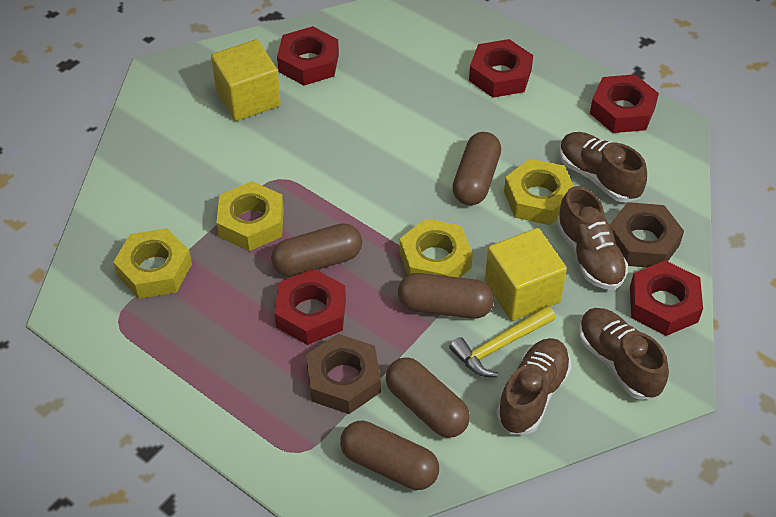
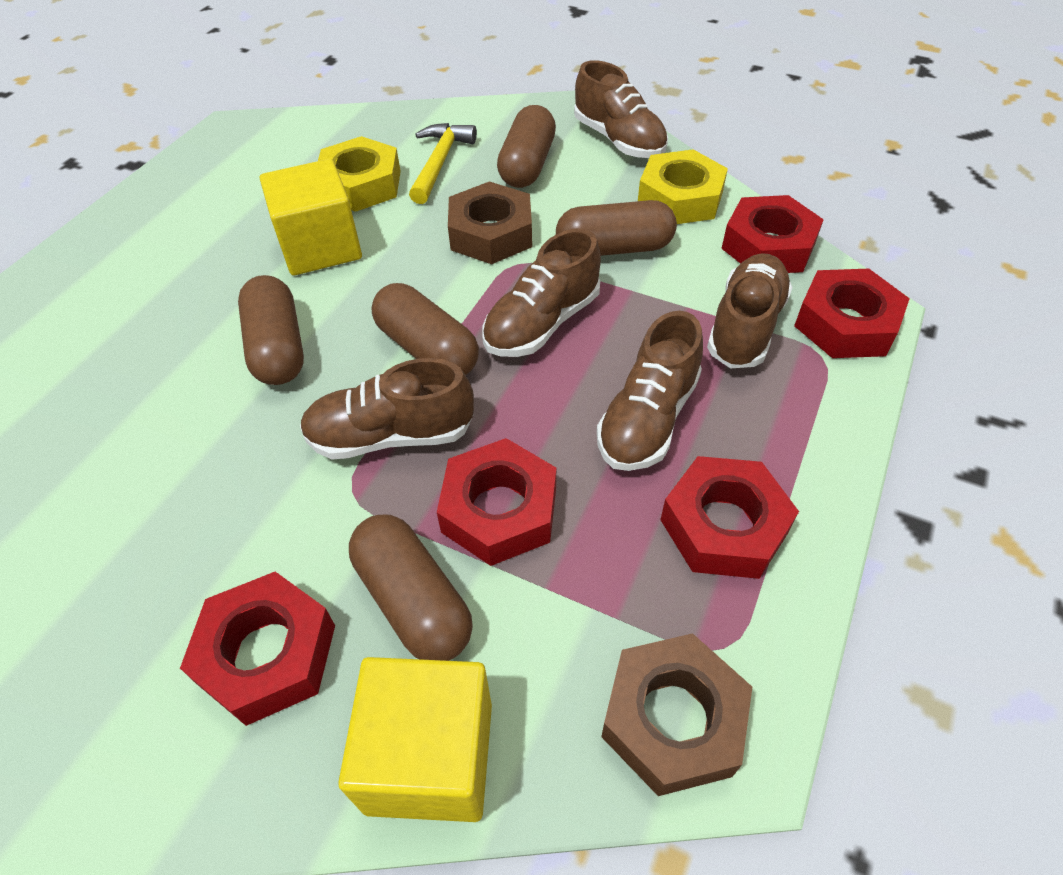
brown shoe: [496,338,571,434] [556,186,628,290] [559,132,647,202] [579,308,669,400] = 4 -> [300,358,474,459] [482,229,601,357] [574,60,668,158] [597,311,703,471] [707,253,793,368] = 5
yellow nut: [113,228,192,299] [217,181,284,251] [400,218,473,278] [504,159,574,225] = 4 -> [318,136,401,212] [638,149,728,224] = 2

